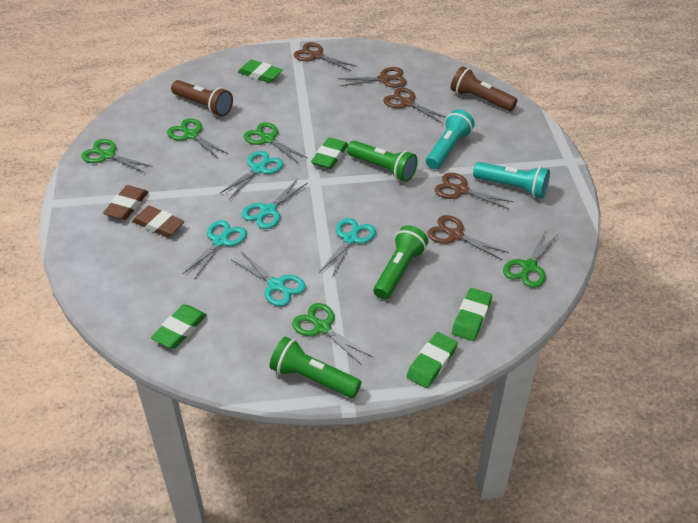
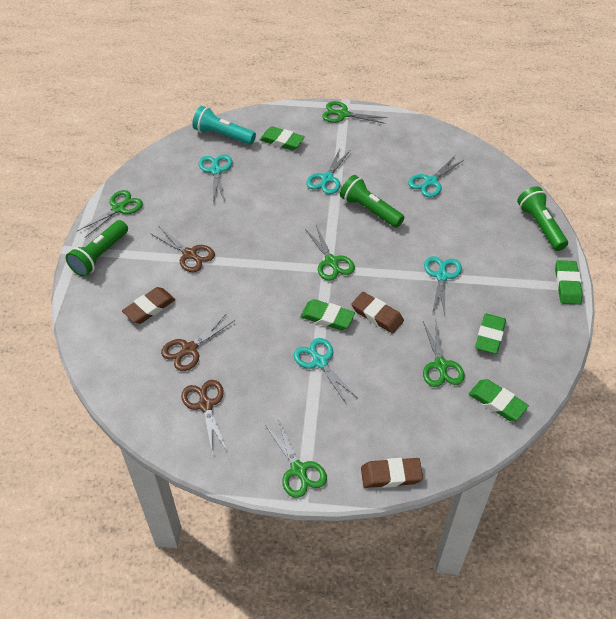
brown eraser: [103,185,149,220] [132,206,185,237] = 2 -> [122,287,175,324] [351,292,404,334] [361,458,423,488] = 3
brown flashlight: [171,80,233,117] [451,66,518,111] = 2 -> none = 0
brown scissors: [294,42,356,71] [338,67,407,88] [383,88,446,124] [427,215,509,260] [435,173,513,209] = 5 -> [150,227,215,272] [161,314,235,371] [181,380,227,454] = 3
turquoise flashlight: [426,109,475,169] [473,162,550,198] = 2 -> [192,106,256,145] = 1

